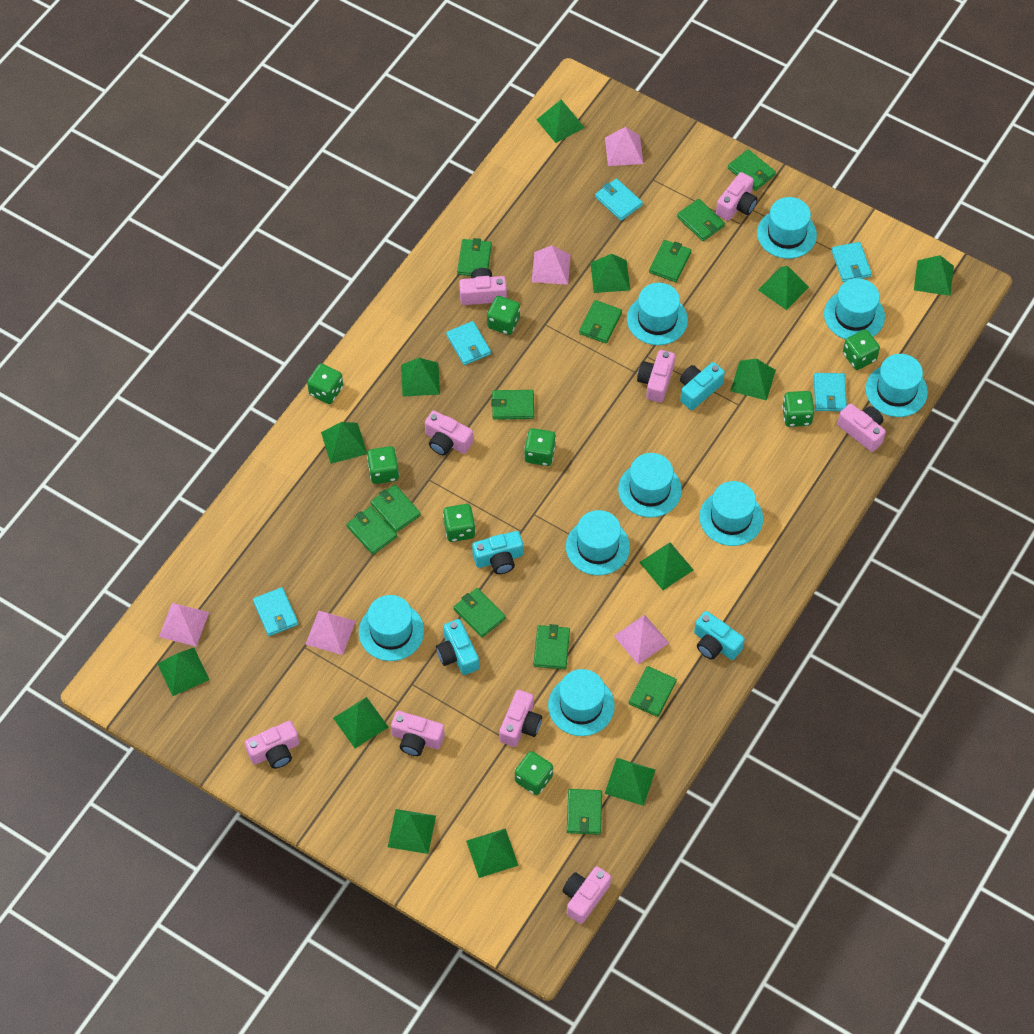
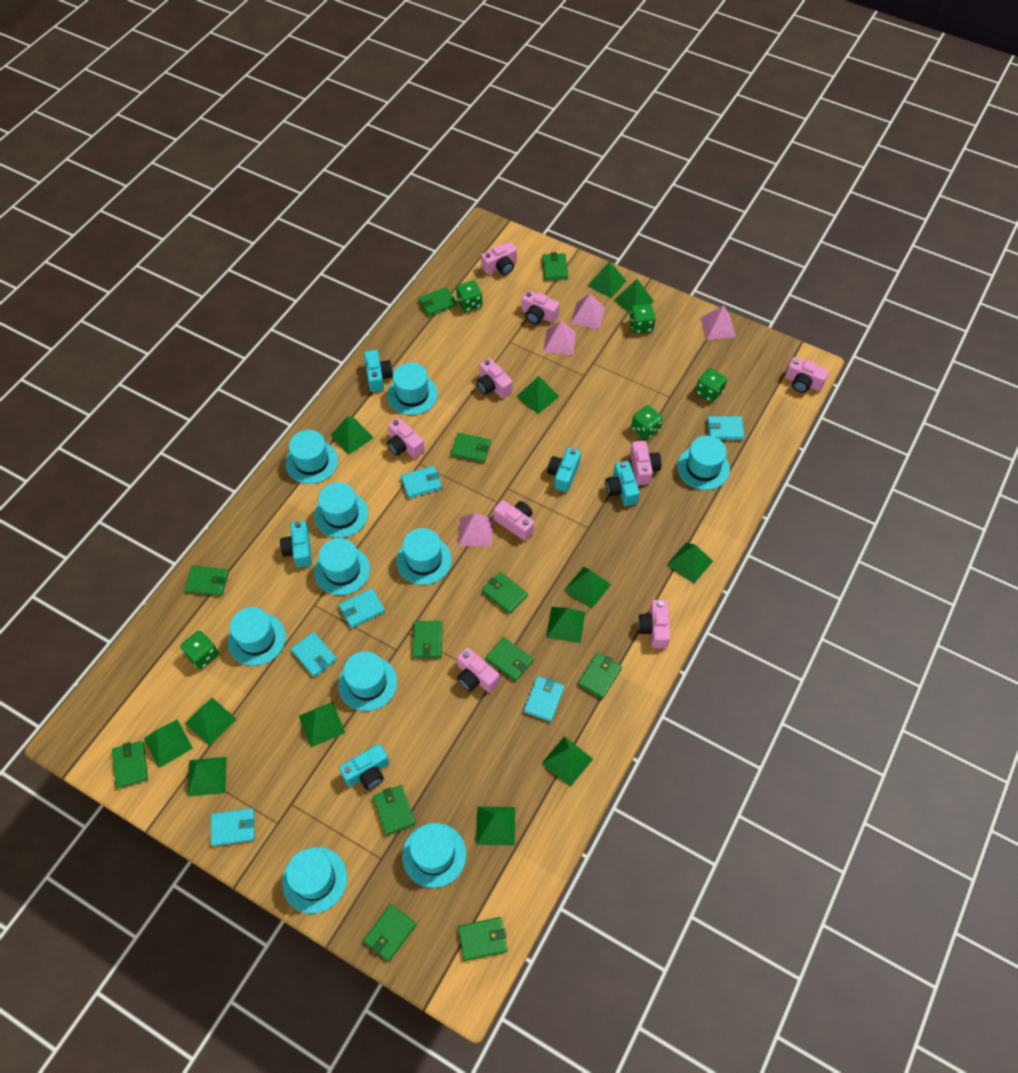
green dice: [307,364,343,404] [367,446,399,484] [443,504,475,542] [487,296,520,335] [515,751,553,795] [524,428,556,466] [782,391,815,427] [843,329,880,370] = 8 -> [181,631,219,669] [456,281,482,312] [629,304,656,334] [631,405,663,440] [696,368,727,402] = 5
pink pyramid: [159,603,209,646] [305,611,356,655] [532,245,571,285] [605,127,643,166] [614,615,669,665] = 5 -> [458,513,493,547] [543,321,576,355] [570,294,605,329] [701,305,736,340] = 4
turquoise camera: [436,619,479,675] [472,531,523,574] [680,362,725,410] [694,611,745,660] = 4 -> [280,521,312,568] [339,744,389,789] [364,350,393,392] [547,447,581,492] [606,461,640,506] = 5
turquoise hat: [359,595,424,661] [548,669,615,736] [566,510,630,575] [618,453,682,518] [627,283,688,345] [699,481,763,546] [757,197,817,259] [824,278,885,339] [866,354,928,417] = 9 -> [228,607,286,666] [282,847,347,914] [286,430,338,484] [314,482,368,538] [314,538,370,595] [338,651,397,711] [387,363,438,415] [396,528,452,585] [402,823,466,888] [677,436,730,490] = 10
turquoise wallet: [253,587,298,636] [446,321,491,365] [595,179,643,221] [814,373,847,411] [831,242,872,282] = 5 -> [211,808,255,846] [291,632,337,677] [339,588,385,628] [401,466,442,498] [524,676,565,722] [707,416,744,440] = 6

